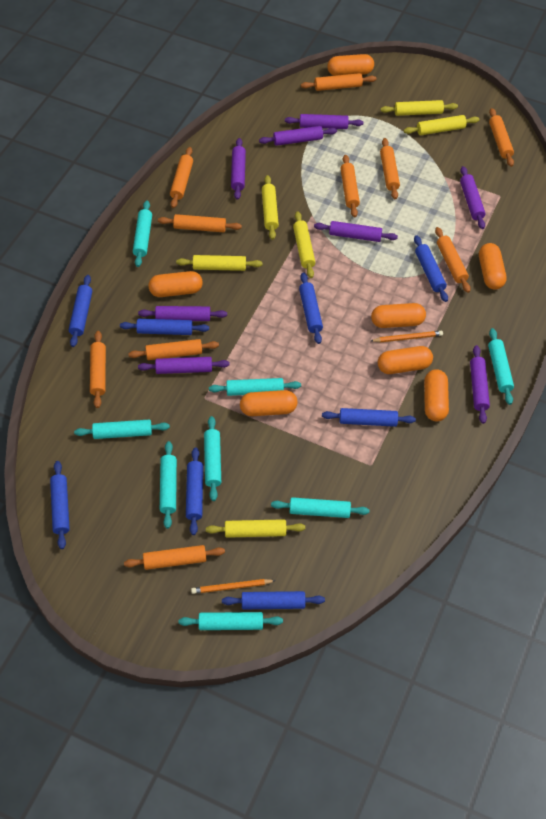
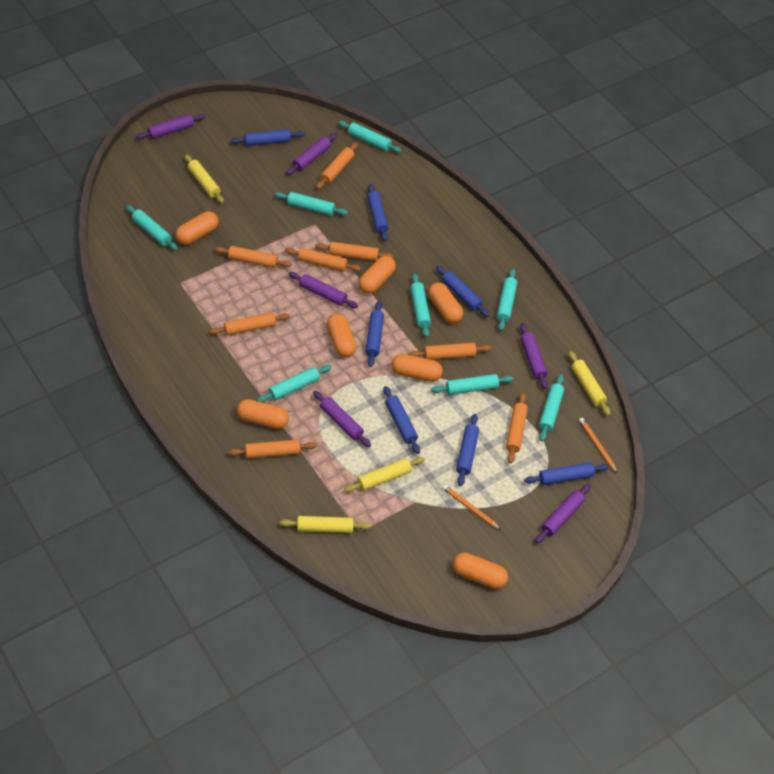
blue rolling pin: [50,461,70,549] [69,275,92,347] [120,319,209,335] [186,447,203,535] [222,591,325,609] [299,272,323,344] [322,408,416,427] [414,235,448,302] = 8 -> [231,129,304,146] [365,301,384,367] [367,184,389,241] [383,386,420,454] [436,265,490,317] [456,414,479,486] [524,462,609,485] = 7
orange rolling pin: [90,331,106,408] [124,545,225,570] [128,339,219,360] [158,214,242,232] [170,147,193,208] [301,73,376,91] [341,155,360,217] [380,138,400,199] [435,227,471,293] [489,108,514,167] = 10 -> [209,312,290,336] [215,246,292,268] [229,439,317,458] [285,247,361,272] [315,242,393,261] [316,142,358,189] [409,342,491,360] [506,393,528,463] = 8
purple rolling pin: [138,306,227,321] [138,357,230,374] [231,138,246,200] [259,126,337,146] [285,114,363,129] [314,221,398,242] [460,166,485,229] [470,345,490,424] = 8 -> [136,114,205,140] [287,133,337,175] [289,272,358,308] [313,391,371,447] [520,323,548,389] [535,484,591,544] = 6
yellow rolling pin: [176,255,263,271] [206,519,305,538] [262,175,279,240] [293,212,315,278] [380,100,458,116] [404,115,480,135] = 6 -> [185,154,224,203] [280,516,371,533] [344,457,425,492] [569,351,610,416] = 4

